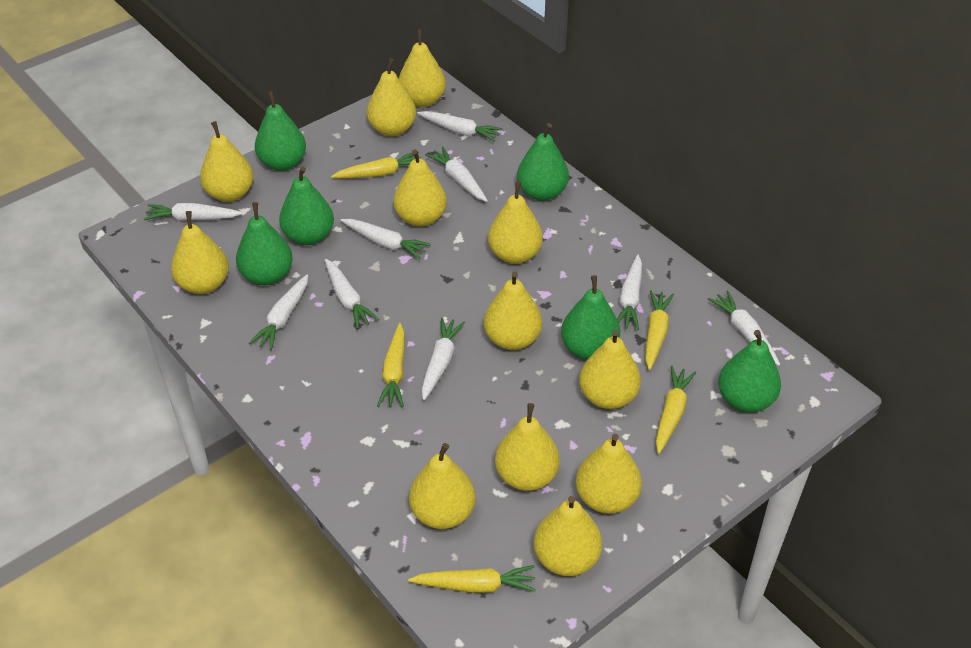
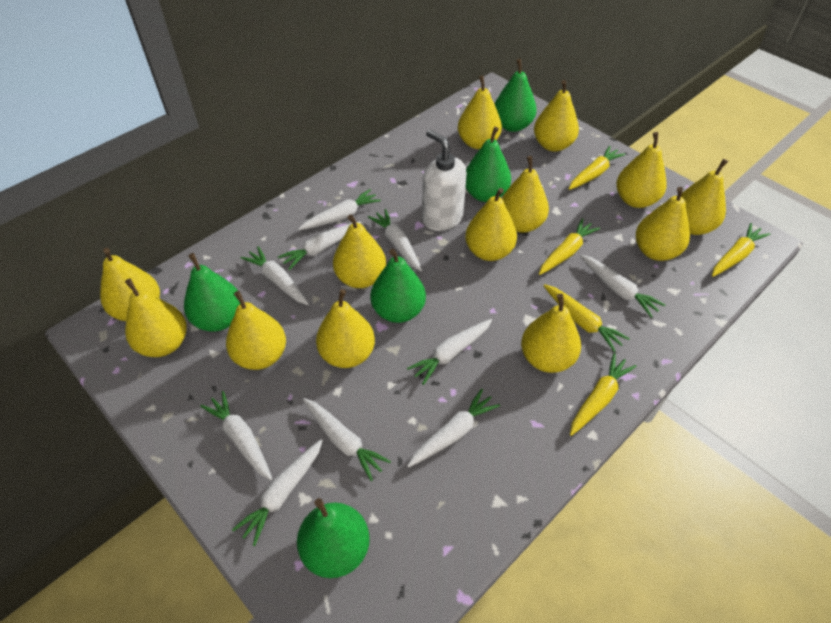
green pear: [236,202,293,285] [255,91,306,171] [279,167,334,245] [517,123,569,201] [561,275,620,360] [718,330,781,412] = 6 -> [184,253,240,332] [297,498,370,578] [370,249,426,323] [466,127,511,202] [495,59,536,132] = 5
white carrot: [144,203,243,221] [249,274,308,350] [325,259,379,329] [340,219,431,259] [417,111,503,142] [422,317,465,400] [425,147,488,202] [617,255,642,330] [708,291,780,366] = 9 -> [200,391,272,480] [232,439,323,546] [240,246,309,305] [278,221,361,270] [298,189,381,230] [303,398,391,481] [368,209,422,272] [407,319,492,385] [407,389,500,468] [580,255,665,318] = 10
white soap dispenser: none = 0 -> [422,130,467,231] = 1
yellow pear: [171,211,229,294] [200,121,253,202] [367,58,416,136] [393,149,447,227] [399,30,446,107] [409,443,475,529] [484,271,542,350] [488,181,543,264] [495,403,560,491] [533,496,602,576] [576,434,642,514] [579,330,641,409] = 12 -> [100,248,160,321] [125,279,187,357] [226,291,286,370] [316,289,375,368] [333,215,386,288] [458,75,502,149] [465,188,517,261] [502,156,549,233] [521,294,581,373] [534,80,579,152] [616,132,667,208] [636,187,690,261] [681,159,728,235] = 13

